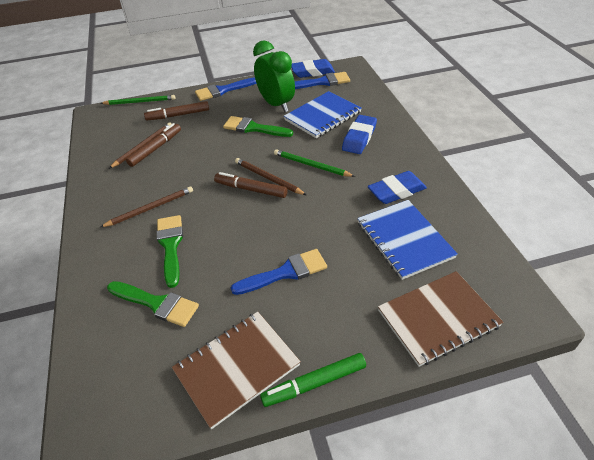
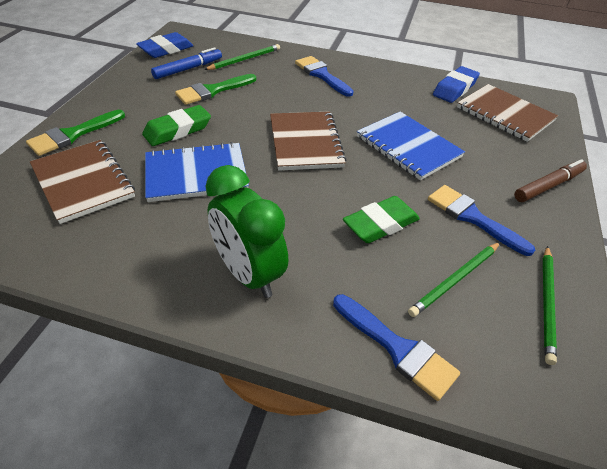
blue eraser: [291,59,335,78] [342,115,377,154] [368,171,427,204] = 3 -> [136,32,193,58] [433,66,480,103] = 2
blue marker: none = 0 -> [151,47,222,79] = 1
brown marker: [126,123,181,167] [144,101,209,121] [214,172,288,198] = 3 -> [514,159,587,202] = 1
brown notebook: [172,312,301,429] [378,271,503,367] = 2 -> [30,140,135,224] [270,112,346,171] [457,84,558,142] = 3
brown pencil: [100,186,193,228] [109,122,171,169] [235,158,306,195] = 3 -> none = 0
green brush: [107,281,199,327] [156,215,183,288] [223,116,293,137] = 3 -> [26,110,125,156] [175,74,256,105] = 2
green eraser: none = 0 -> [142,105,211,146] [343,196,420,243] = 2
green marker: [260,353,366,407] = 1 -> none = 0
green pencil: [100,95,175,105] [274,149,355,177] = 2 -> [204,44,280,70] [408,242,500,317] [543,246,557,365] = 3

